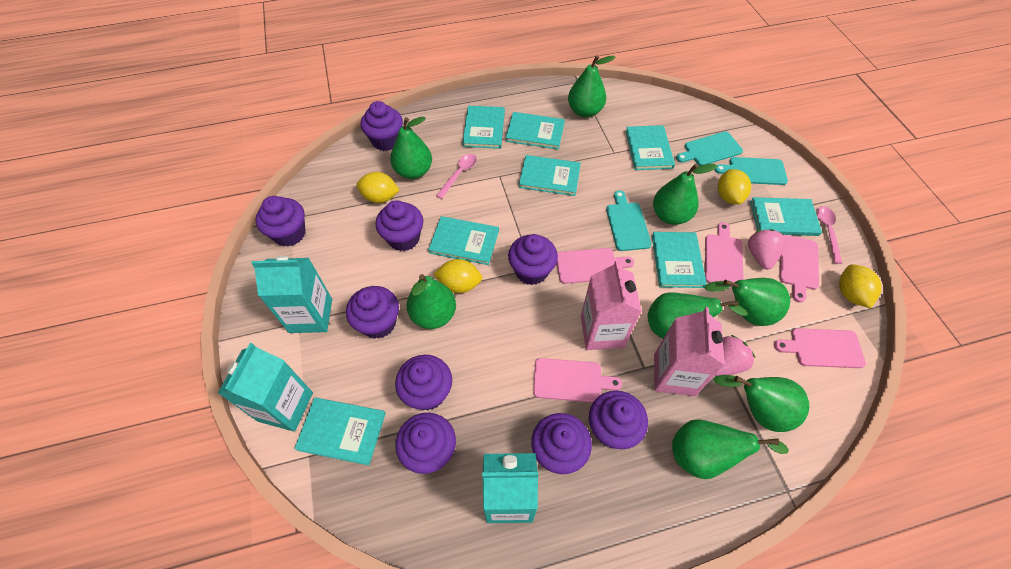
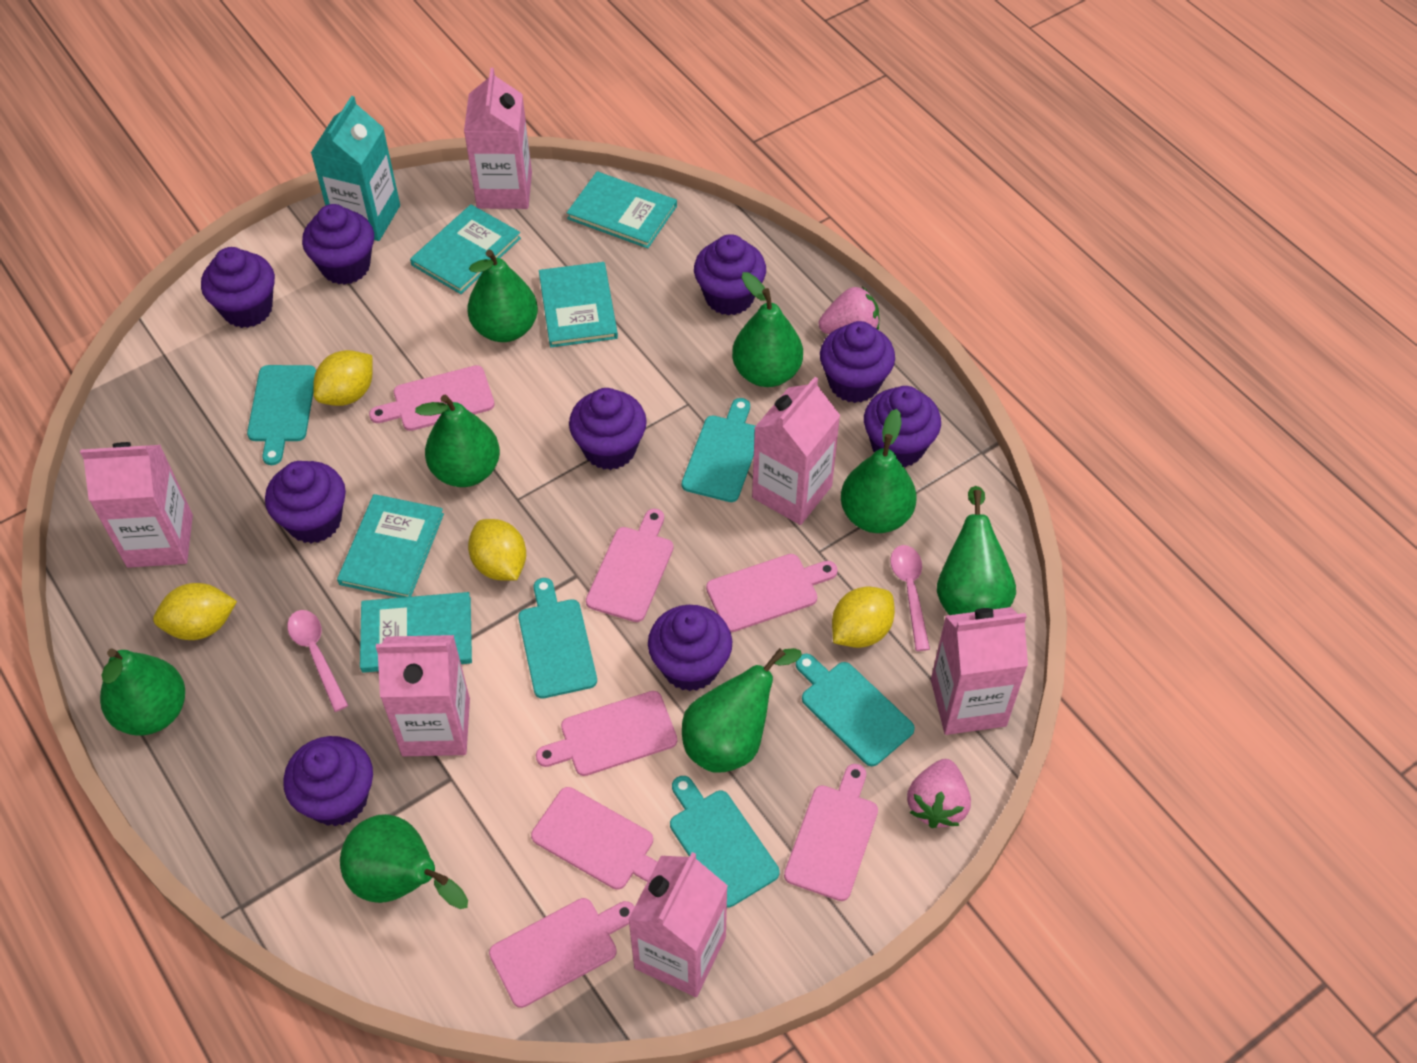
pink carton: [581,260,642,350] [654,307,725,396] = 2 -> [80,442,193,568] [376,635,470,756] [464,68,532,209] [628,852,728,997] [752,377,841,525] [931,607,1028,735] = 6
pink cutting board: [533,358,622,402] [557,248,634,284] [705,222,744,287] [774,328,866,368] [779,235,819,303] = 5 -> [369,365,494,431] [489,898,635,1008] [531,787,658,890] [536,691,677,776] [586,509,673,622] [706,554,838,632] [784,764,878,901] = 7
turquoise book: [294,397,386,465] [428,216,499,265] [462,106,505,149] [506,112,565,150] [519,155,581,196] [626,125,675,170] [652,232,707,288] [750,197,822,236] = 8 -> [337,494,444,598] [360,592,472,673] [410,204,521,294] [539,262,618,347] [567,171,677,248] = 5
turquoise carton: [218,343,313,432] [251,256,332,333] [482,453,538,523] = 3 -> [311,96,400,241] = 1
turquoise cutting board: [606,190,652,251] [676,131,743,166] [715,157,788,185] = 3 -> [247,365,316,465] [518,578,597,698] [670,776,780,907] [682,398,755,502] [796,654,915,766] = 5

